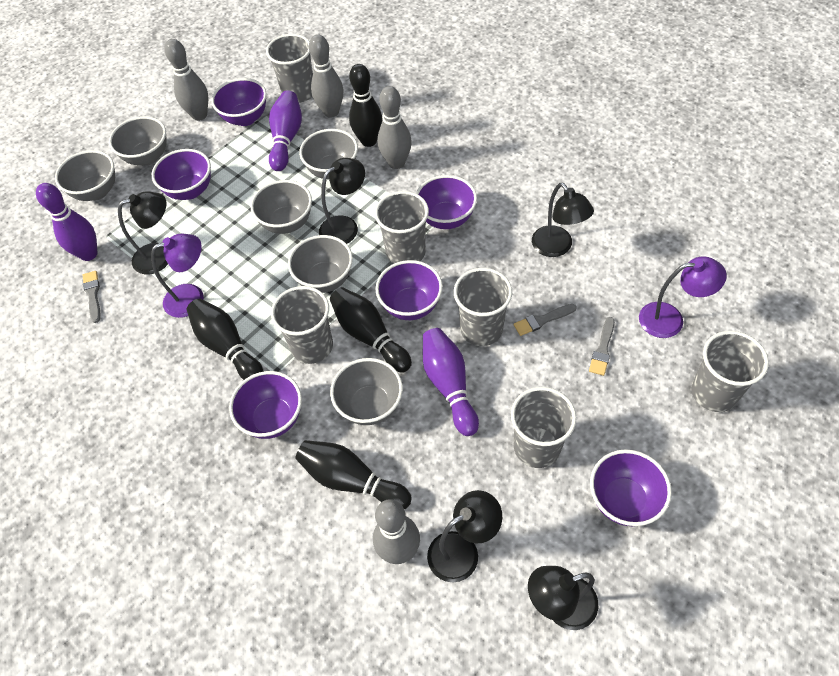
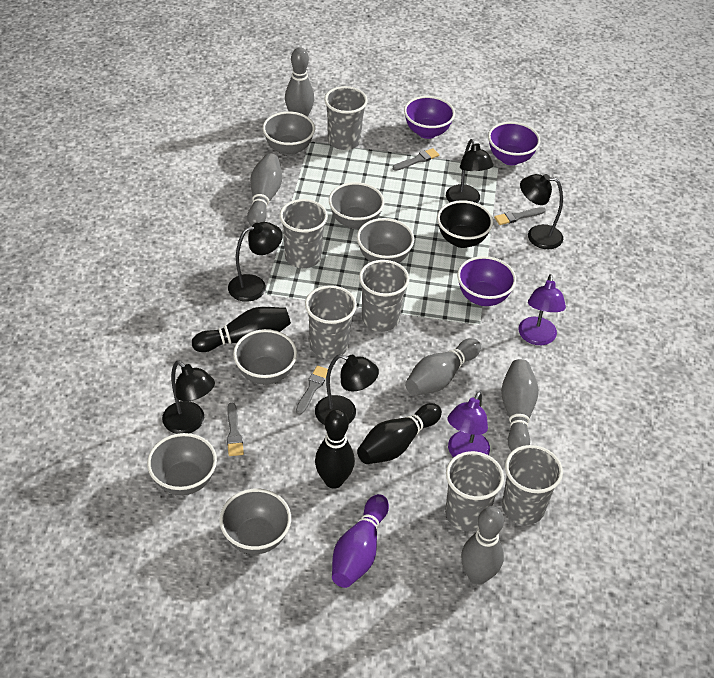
black bowl: none = 0 -> [437,200,493,248] = 1
black bowling pin: [187,299,264,380] [295,440,412,510] [330,287,412,373] [349,64,382,147] = 4 -> [192,307,291,352] [315,409,355,489] [357,403,442,464] = 3
grey bowling pin: [164,39,208,121] [309,34,343,118] [373,499,420,564] [378,86,412,169] = 4 -> [247,154,282,226] [285,47,314,117] [405,338,481,396] [461,506,504,585] [501,359,539,452] = 5
grey brush: [83,271,101,323] [514,304,577,336] [589,317,615,376] = 3 -> [227,403,244,456] [296,366,328,415] [393,148,439,171] [494,207,546,225] = 4
purple bowl: [152,149,211,200] [211,78,267,126] [229,371,302,439] [375,260,443,320] [416,175,477,229] [590,450,672,526] = 6 -> [404,96,455,139] [457,256,516,306] [488,122,540,165] = 3
purple bowling pin: [36,183,98,261] [269,91,302,171] [423,328,479,436] = 3 -> [332,494,389,588] = 1

